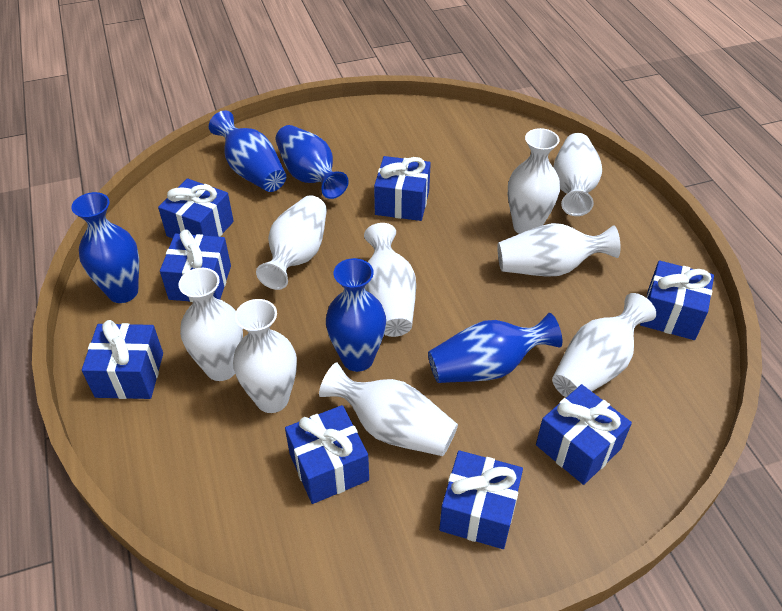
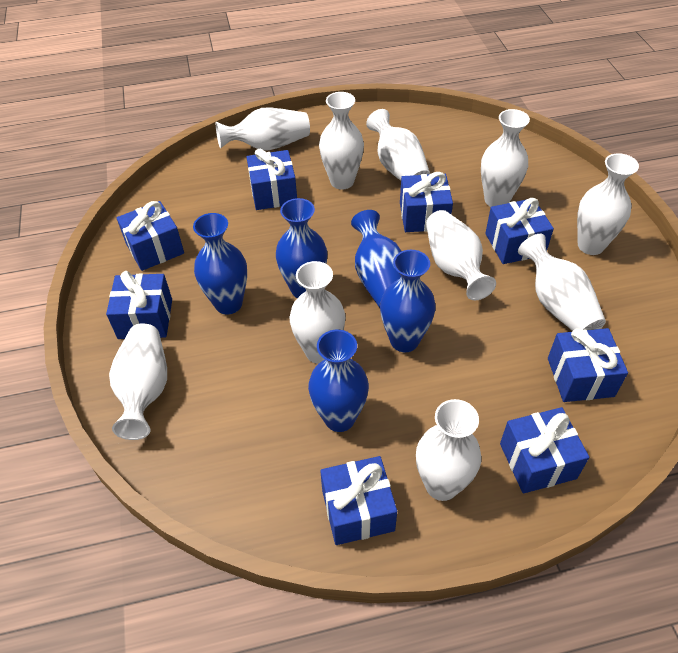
white vase: [178,268,243,381] [233,299,297,413] [256,195,327,290] [319,362,458,456] [364,223,416,337] [497,223,621,277] [508,128,560,234] [552,293,656,397] [553,133,602,216] = 9 -> [109,323,167,440] [216,108,310,151] [290,261,346,364] [319,92,364,190] [366,109,430,181] [416,399,481,501] [426,210,496,300] [481,109,530,207] [518,234,606,331] [577,153,639,255] = 10

